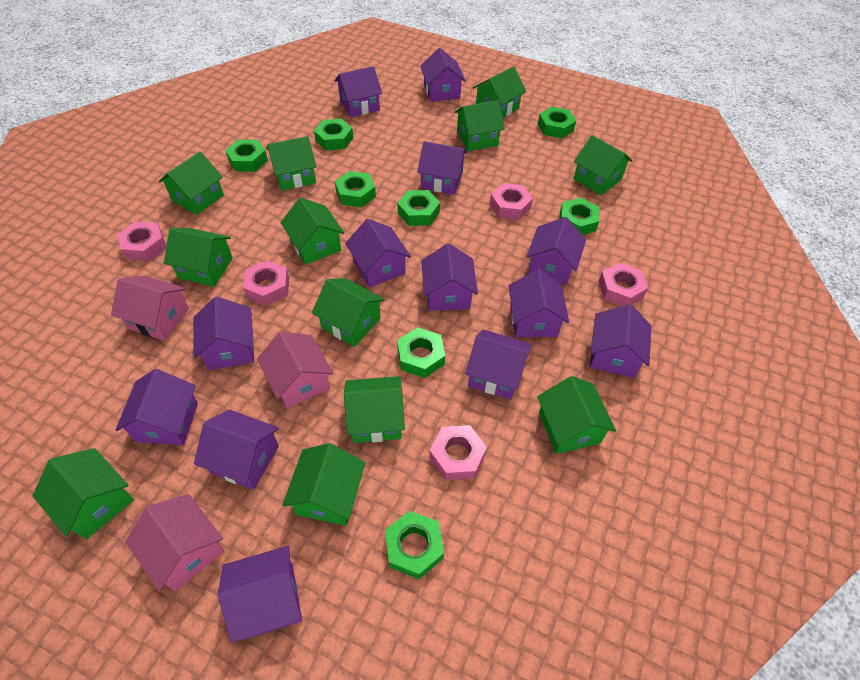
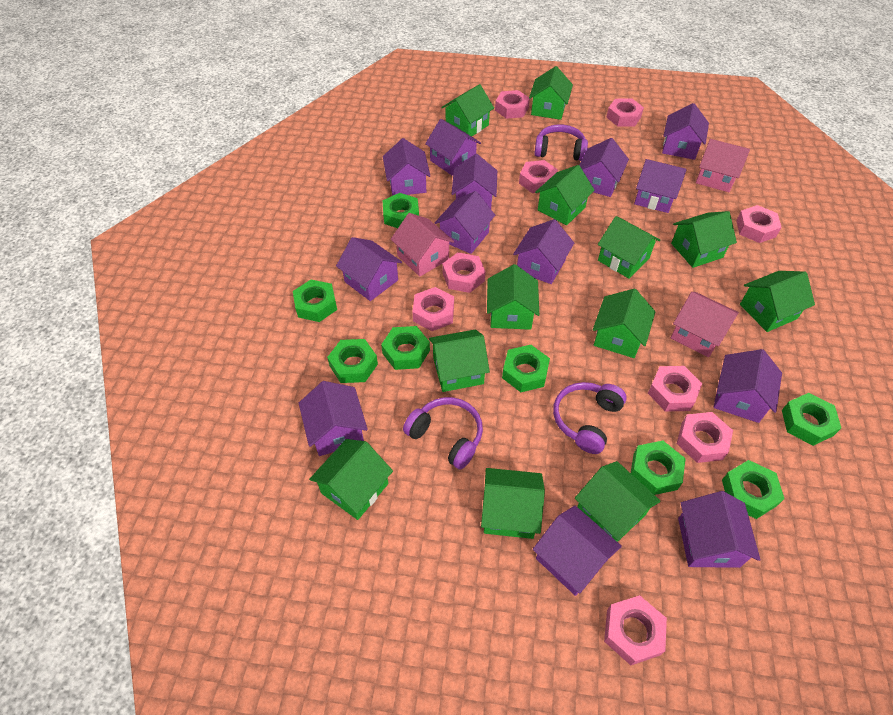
pink nut: [117,222,166,261] [243,260,289,306] [429,425,487,480] [490,183,533,220] [599,263,648,306] = 5 -> [413,287,454,331] [443,252,486,293] [495,90,530,119] [519,160,558,193] [604,595,667,665] [606,99,644,126] [648,366,702,412] [677,412,733,463] [736,205,782,243] = 9
purple headphones: none = 0 -> [403,397,483,470] [534,124,588,161] [553,382,627,454] = 3

